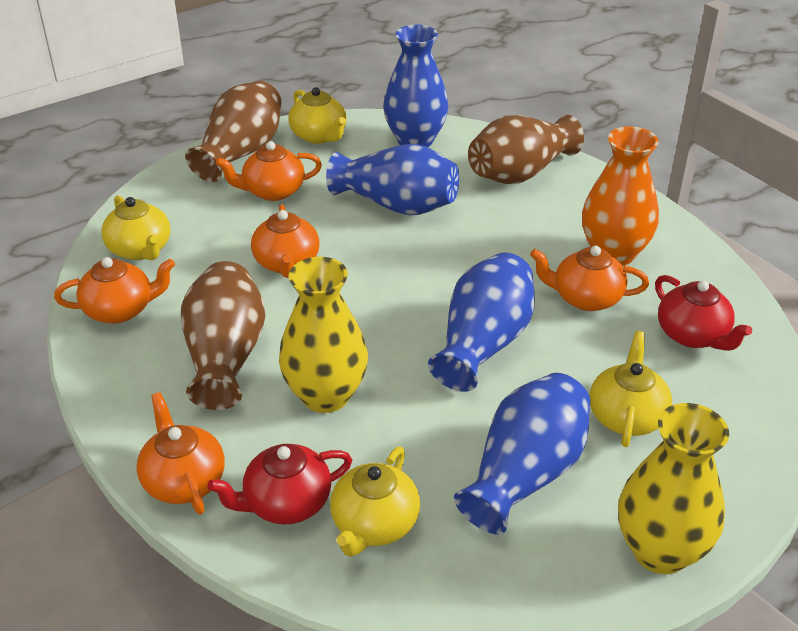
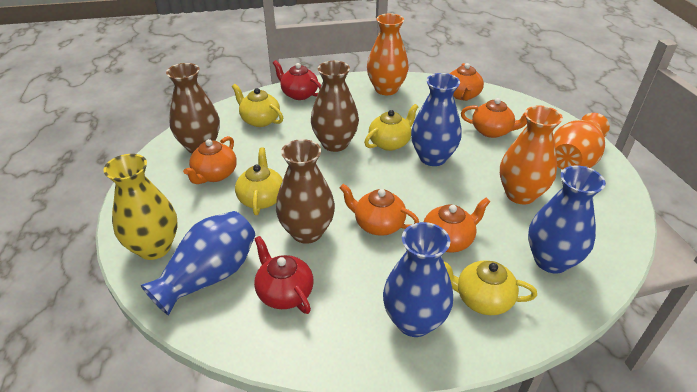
orange vase: [582,126,659,266] = 1 -> [367,13,409,95] [500,105,563,205] [554,113,610,170] = 3
yellow vase: [279,257,368,413] [618,403,729,574] = 2 -> [103,154,178,260] = 1

